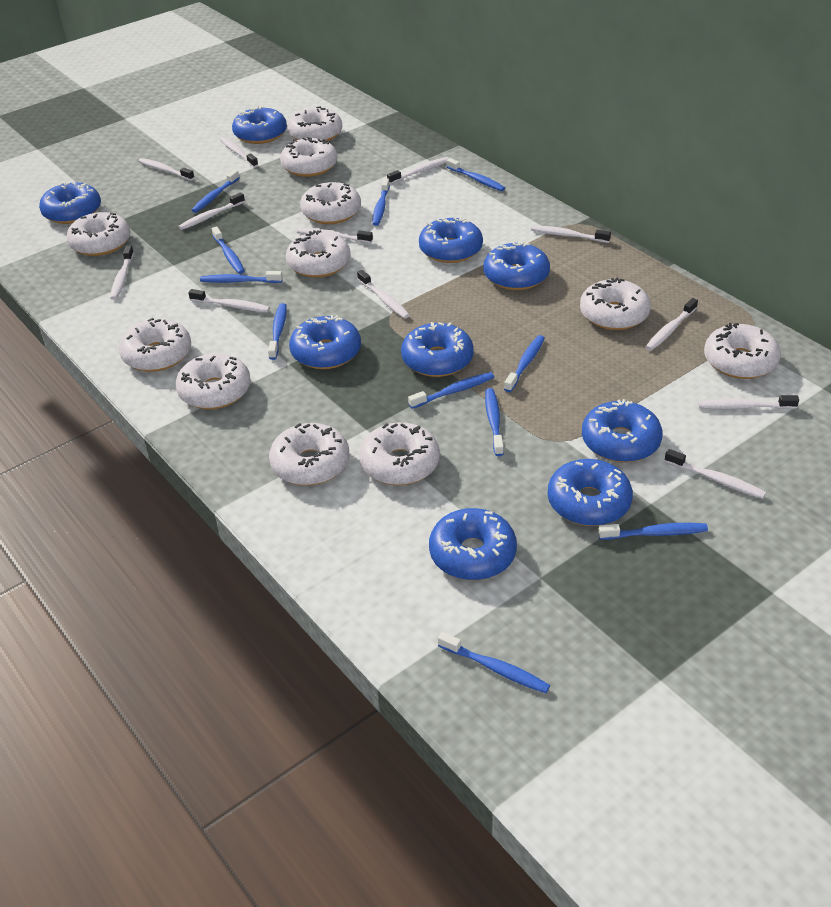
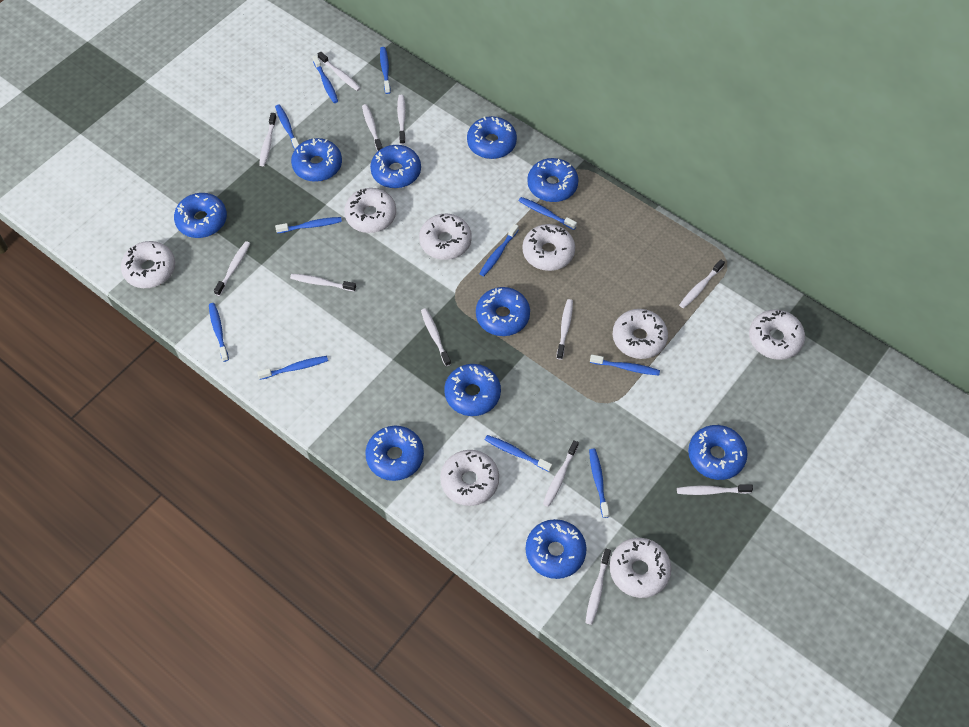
blue donut: [39,182,101,224] [232,106,287,144] [289,315,361,369] [401,322,474,377] [419,217,483,263] [429,508,517,580] [484,241,550,290] [548,459,633,526] [582,399,663,463] = 9 -> [174,193,227,238] [291,138,342,182] [365,426,424,481] [370,145,421,188] [444,364,501,416] [467,116,517,159] [476,287,530,336] [525,519,587,579] [527,158,579,202] [688,425,748,480] = 10
white donut: [66,212,130,256] [119,318,191,372] [176,353,251,409] [269,423,349,486] [280,137,338,177] [286,230,351,278] [288,106,342,141] [300,182,361,224] [359,422,440,485] [580,277,651,330] [704,323,781,379] = 11 -> [121,241,175,288] [344,188,396,233] [419,214,472,260] [440,450,499,506] [522,224,575,271] [610,538,672,598] [613,309,668,359] [749,309,805,360] = 8

